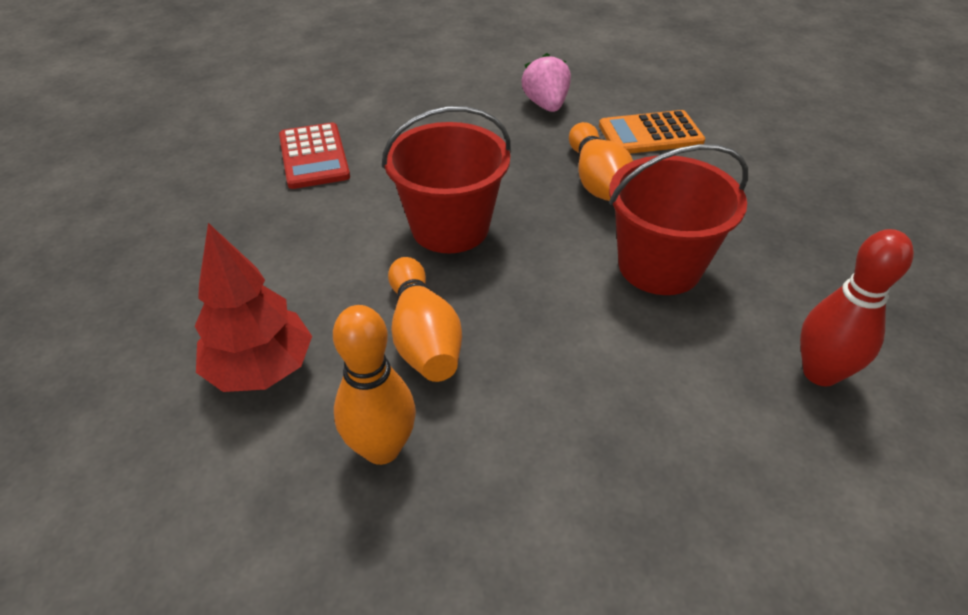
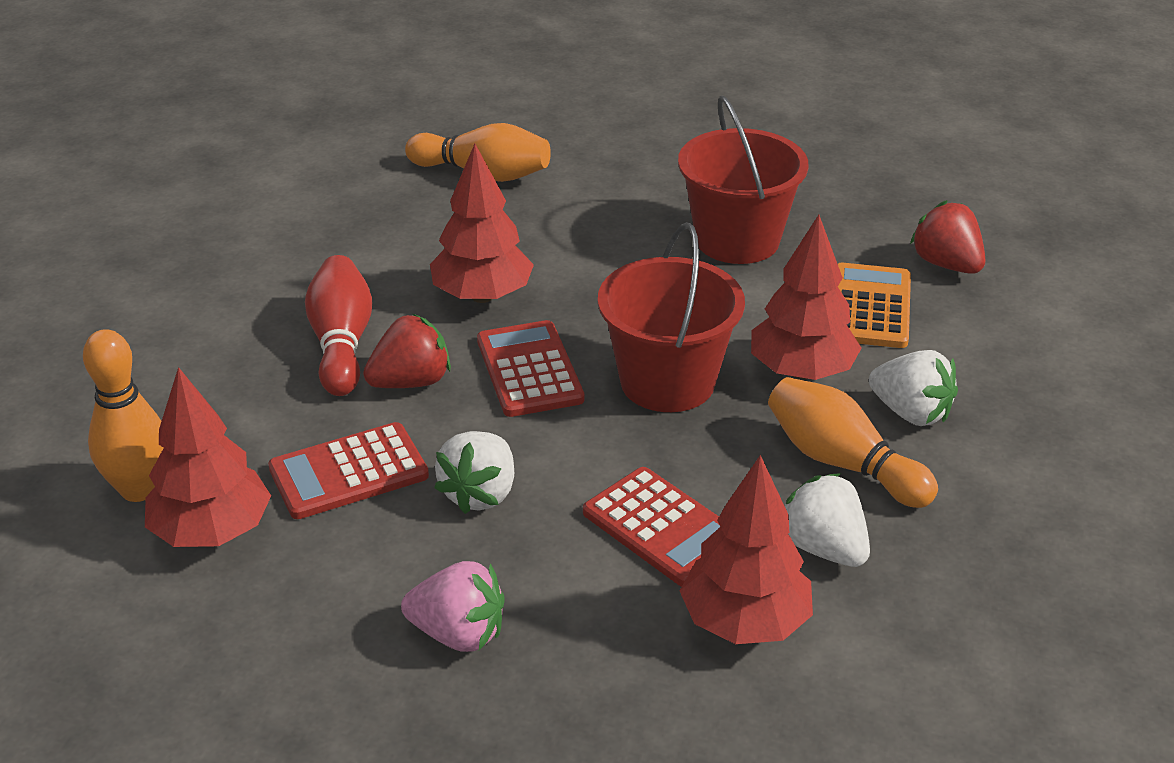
red calculator: [279,122,350,189] = 1 -> [268,422,429,519] [477,320,584,417] [583,467,720,587] = 3
red strawberry: none = 0 -> [363,314,451,388] [910,200,985,274] = 2
red tree: [195,223,312,392] = 1 -> [145,367,271,547] [430,144,534,303] [680,455,813,644] [751,215,862,380] = 4
white strawberry: none = 0 -> [434,431,514,514] [785,473,870,567] [869,350,958,426] = 3

